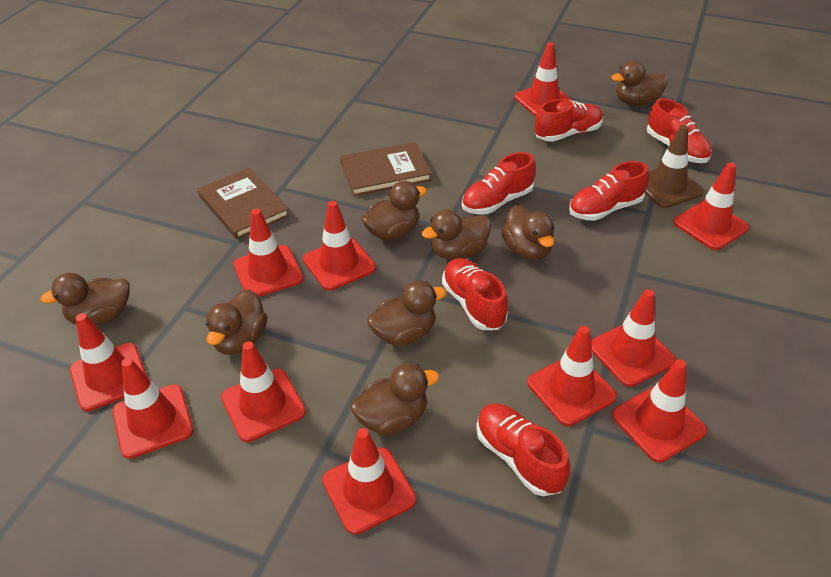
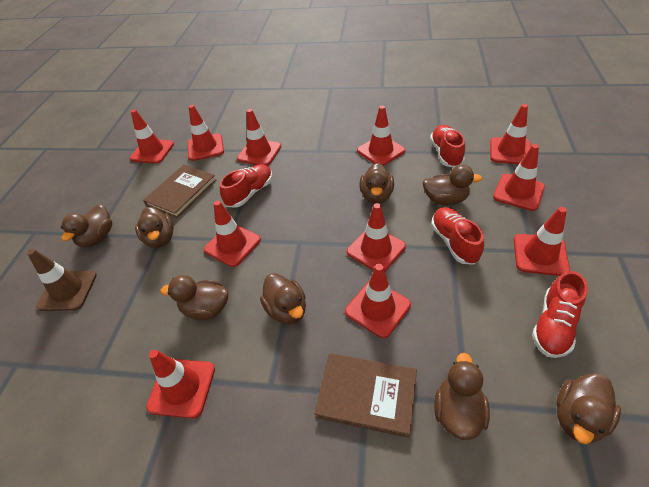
red shoe: [442,258,508,330] [462,152,536,215] [476,404,570,496] [535,99,604,142] [569,161,649,221] [647,98,712,163] = 6 -> [220,164,272,208] [430,125,465,167] [431,207,484,265] [532,271,588,358] = 4

